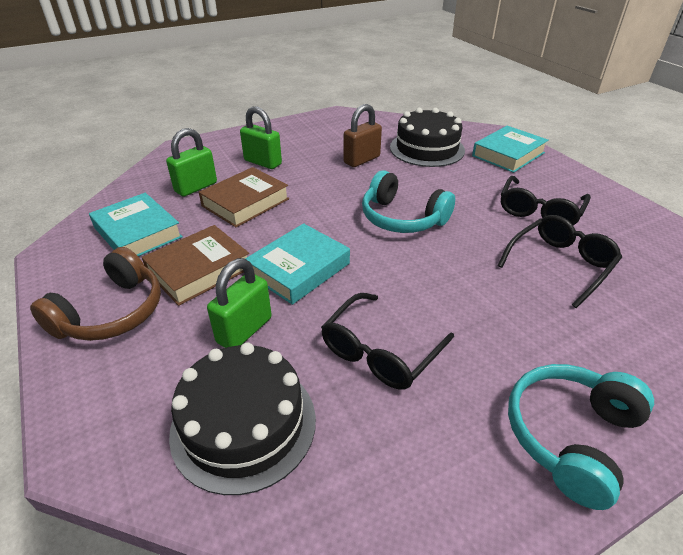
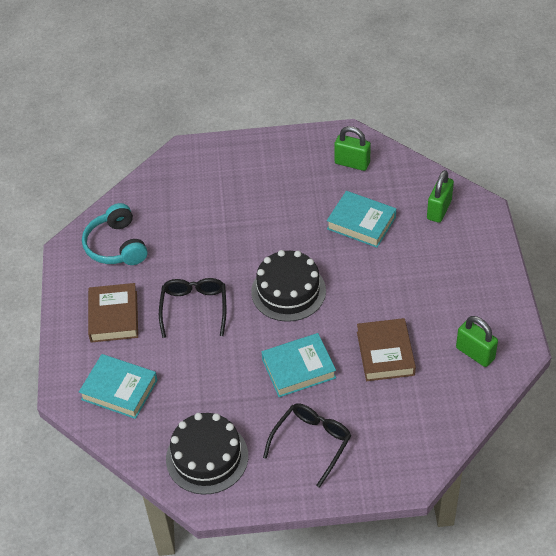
black glasses: [321,293,454,390] [498,215,622,308] [501,176,591,225] = 3 -> [159,278,226,338] [263,403,352,488] = 2
brown headphones: [30,247,161,341] = 1 -> none = 0
brown padlock: [344,104,382,167] = 1 -> none = 0
turquoise headphones: [362,170,455,233] [508,364,654,510] = 2 -> [82,203,148,265] = 1

